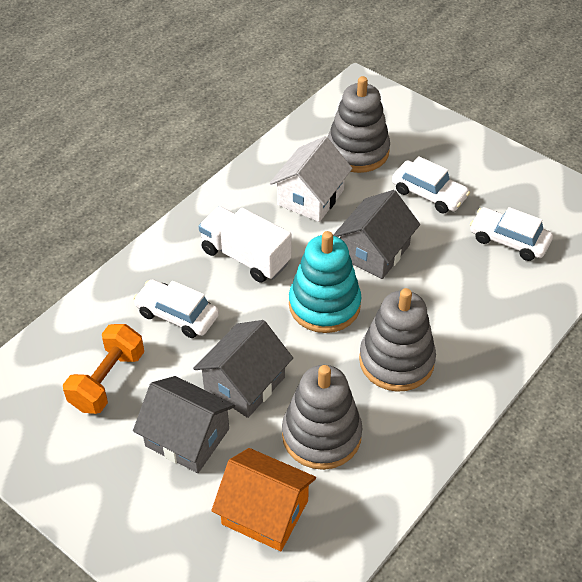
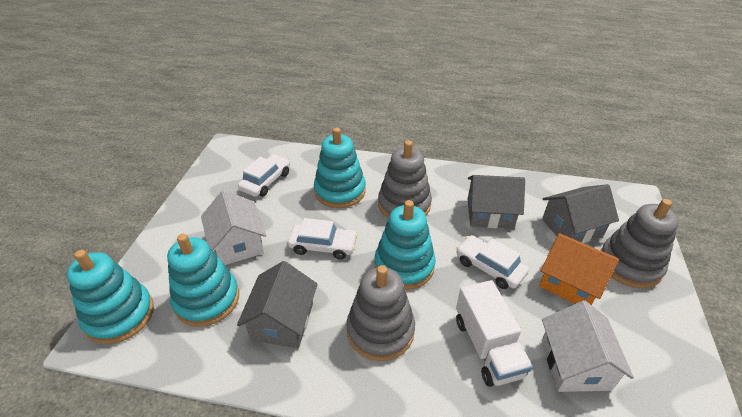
orange dumbbell: [63,324,144,414] = 1 -> none = 0
turquoise stacking toy: [289,231,361,333] = 1 -> [67,250,154,344] [167,234,239,327] [314,128,366,208] [374,200,436,290] = 4
white house: [270,136,352,222] = 1 -> [201,190,266,265] [542,301,634,392] = 2

